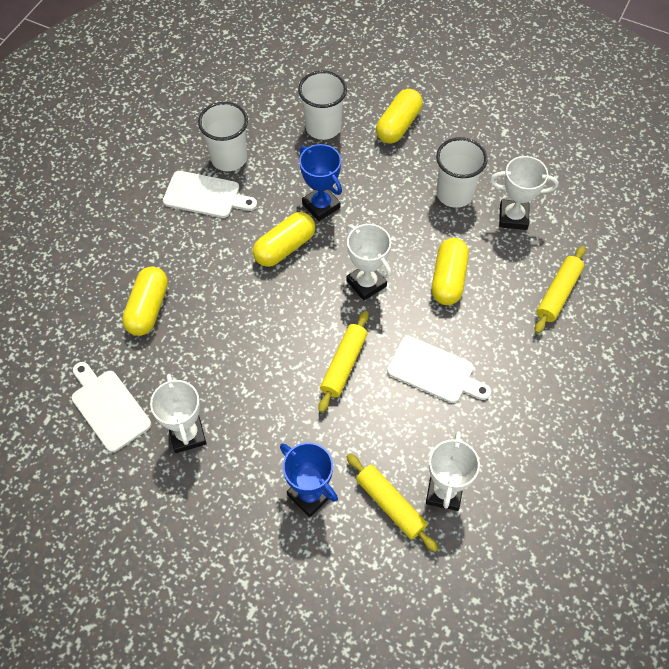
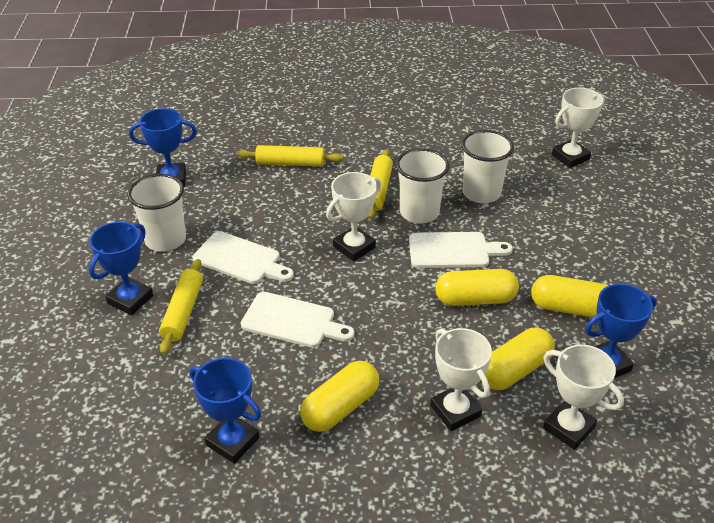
blue trophy: [280,442,338,517] [299,144,342,221] = 2 -> [89,222,153,315] [129,108,197,187] [190,358,261,464] [585,284,657,378] = 4

